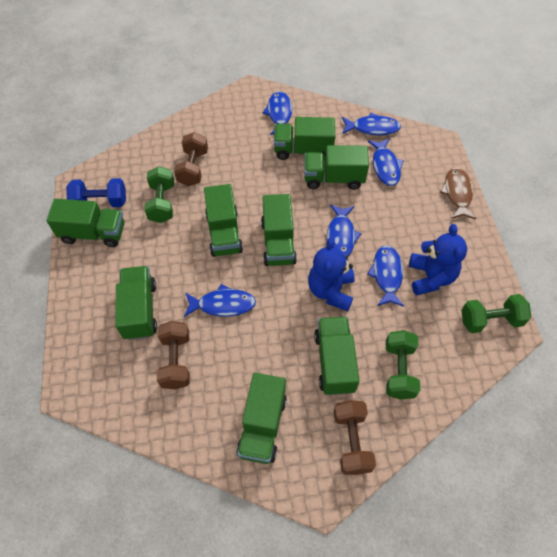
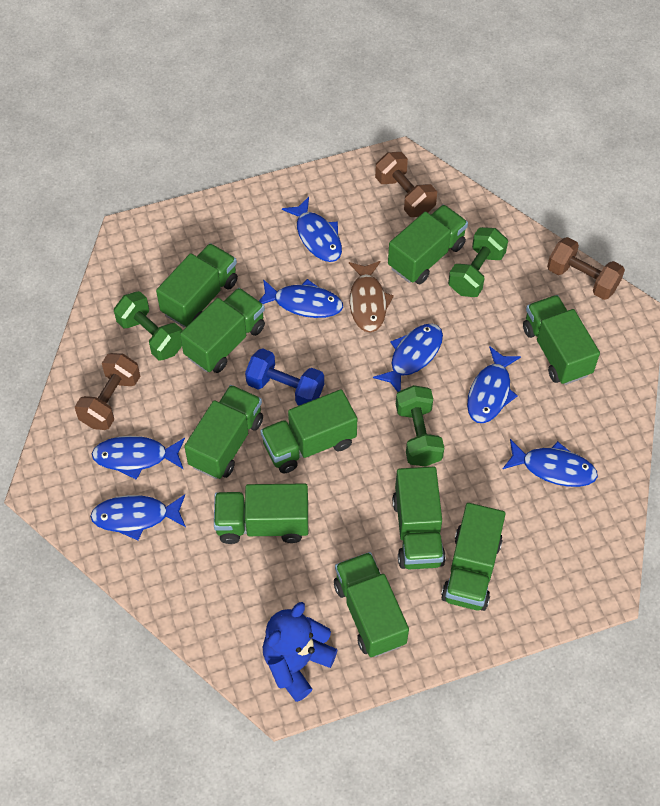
blue fish: [184,284,256,317] [262,91,292,135] [327,205,361,257] [342,113,401,135] [367,245,404,307] [368,138,404,186] = 6 -> [90,494,186,540] [92,436,185,480] [259,279,343,318] [282,197,342,262] [373,323,443,392] [467,346,521,423] [503,439,598,487] = 7
blue teddy bear: [308,238,355,311] [409,224,467,296] = 2 -> [263,602,338,702] = 1
green truck: [46,199,125,247] [115,266,157,340] [204,184,243,257] [237,373,287,464] [261,194,297,266] [274,117,335,161] [304,145,369,190] [314,317,360,395] = 8 -> [156,243,238,327] [180,288,265,373] [184,385,263,479] [214,483,308,544] [260,389,357,474] [334,552,409,657] [388,204,468,284] [392,467,446,569] [441,503,506,611] [523,295,600,385] = 10

